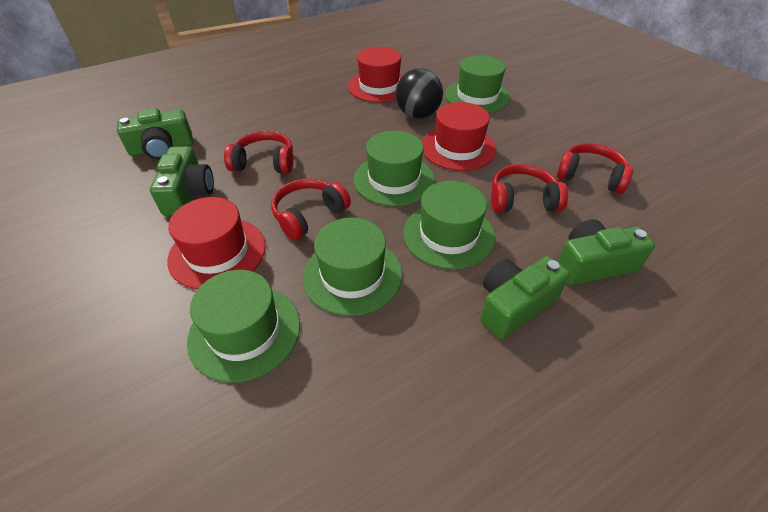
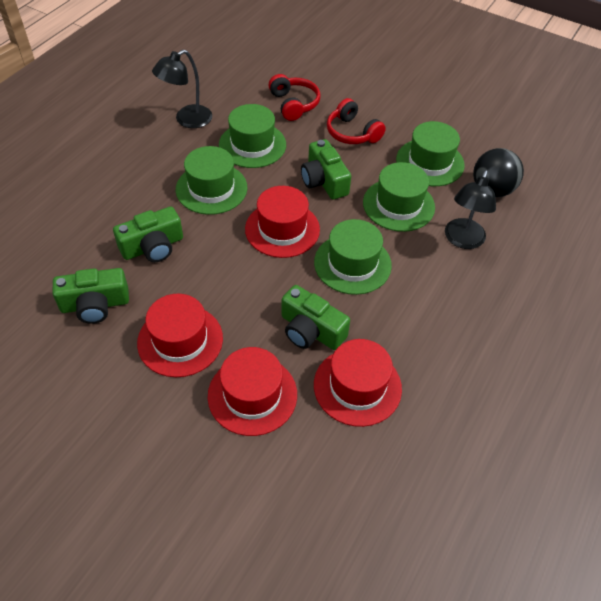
black lamp: none = 0 -> [152,50,212,128] [445,170,496,249] = 2
red hat: [168,197,266,289] [348,47,403,103] [422,102,496,171] = 3 -> [137,294,223,377] [208,347,297,436] [245,186,320,258] [314,339,402,427] = 4
red headphones: [224,131,293,174] [271,179,351,240] [491,164,568,212] [557,143,633,194] = 4 -> [268,74,320,121] [327,98,386,144] = 2

